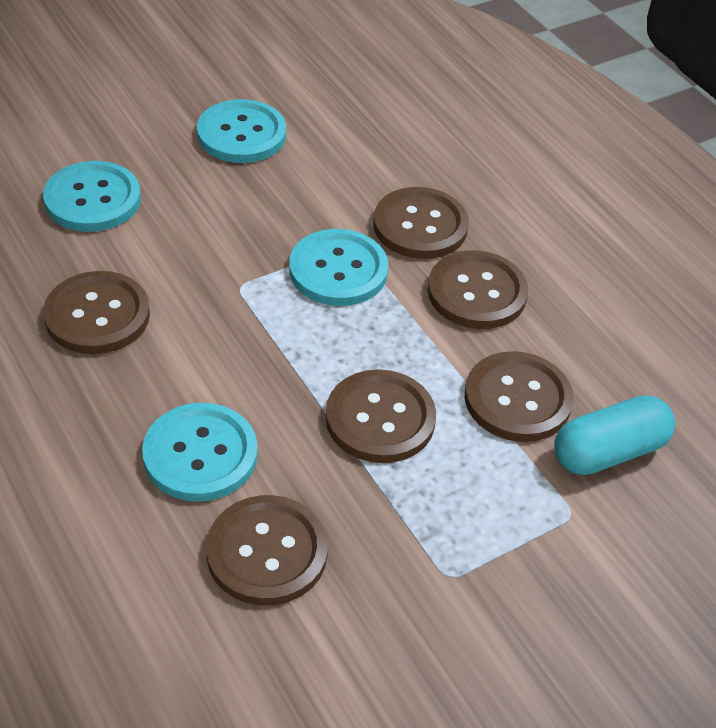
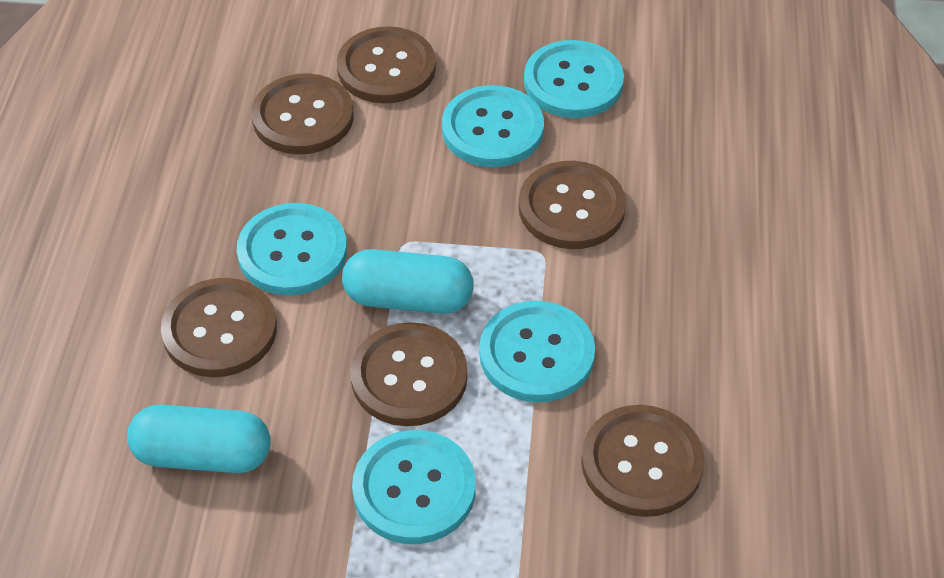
turquoise button: [43,161,141,232] [142,403,258,502] [197,99,286,163] [289,229,388,306] = 4 -> [237,203,347,295] [352,430,476,544] [442,85,544,167] [479,301,595,403] [524,40,624,118] = 5
turquoise capsule: [554,395,675,475] = 1 -> [127,405,271,473] [342,249,474,314] = 2

